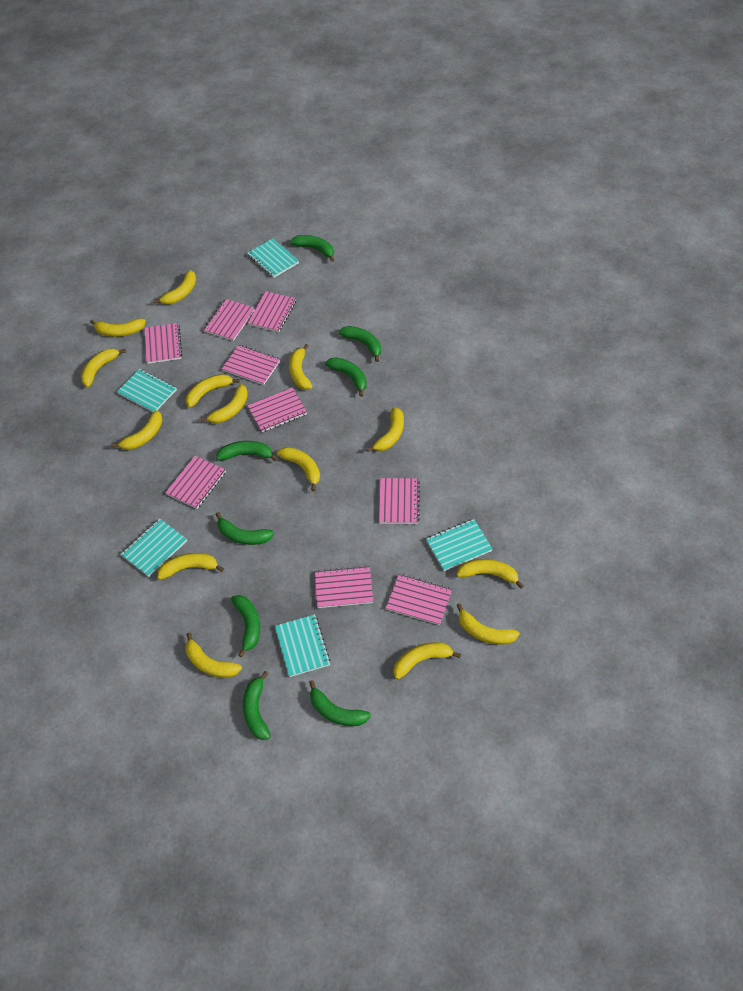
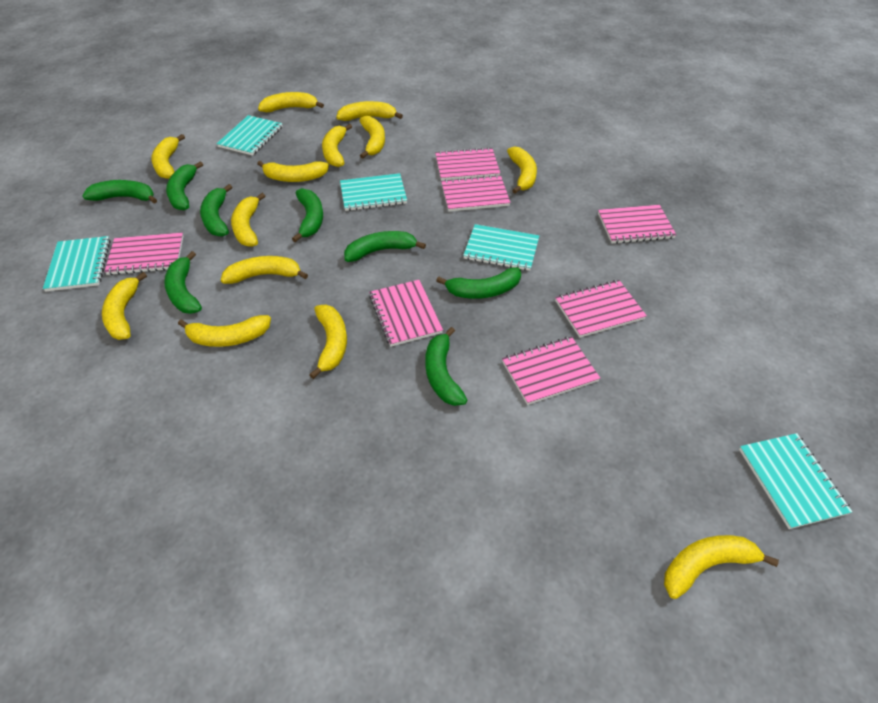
pink notebook: [144,323,182,364] [165,456,226,509] [203,299,255,341] [222,345,280,385] [247,388,307,432] [248,291,296,332] [315,565,373,608] [379,478,420,524] [386,574,452,625] = 9 -> [104,233,183,275] [369,280,443,347] [435,147,500,181] [441,175,511,212] [502,336,600,405] [555,280,647,338] [598,205,676,244] = 7
yellow banana: [81,348,126,387] [90,319,146,337] [111,410,162,450] [153,270,196,304] [157,553,224,580] [185,632,242,678] [186,374,240,408] [200,384,248,423] [277,447,320,491] [289,344,312,390] [366,407,404,452] [394,642,461,679] [456,603,520,645] [457,559,524,589] = 14 -> [102,272,147,340] [151,134,185,179] [178,315,271,347] [221,256,308,284] [231,193,265,247] [257,161,329,182] [258,92,324,112] [309,305,347,379] [322,124,352,167] [336,101,403,121] [359,116,385,159] [507,146,537,194] [664,535,779,599] = 13

